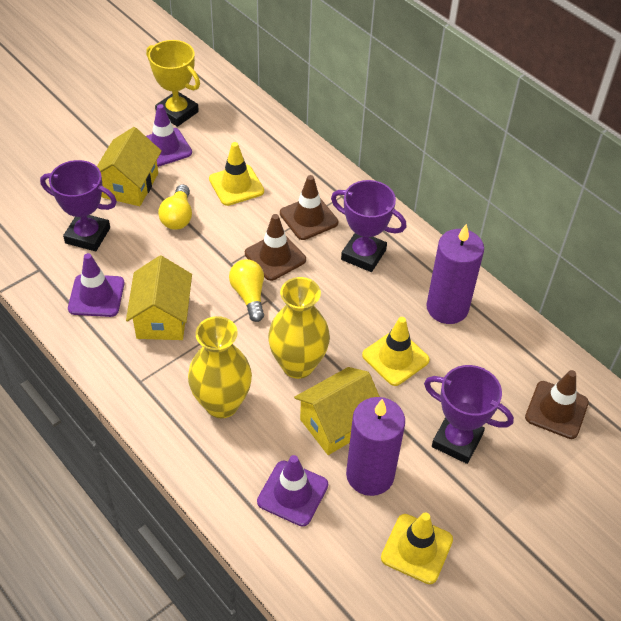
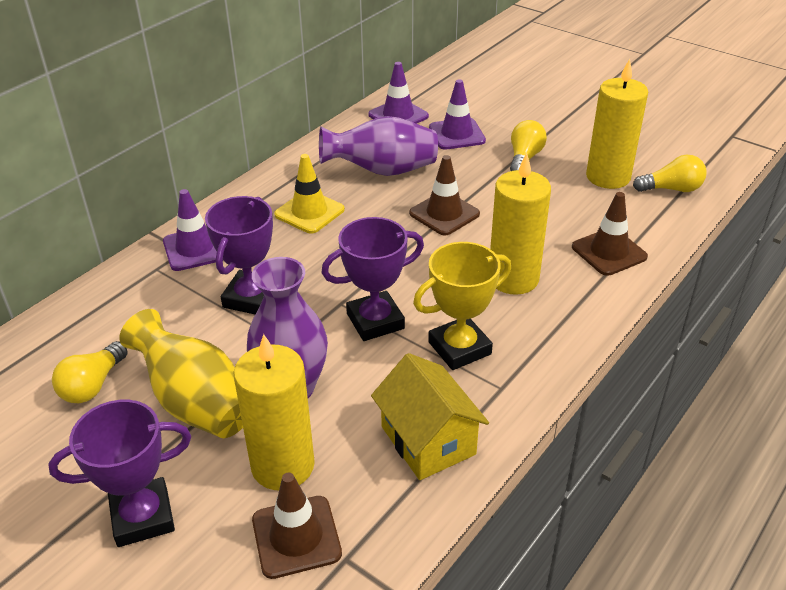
purple candle: [346,397,405,496] [426,224,484,324] = 2 -> none = 0
purple vase: none = 0 -> [247,257,328,398] [319,116,438,176] = 2
yellow candle: none = 0 -> [233,334,315,490] [490,153,551,295] [586,59,648,189] = 3
yellow house: [97,127,162,206] [126,256,192,340] [294,367,380,455] = 3 -> [371,353,489,480] = 1
yellow light bulb: [158,184,192,230] [229,259,264,322] = 2 -> [52,341,128,403] [510,120,547,171] [633,155,707,192] = 3
yellow traffic cone: [209,142,264,206] [362,317,430,386] [381,512,453,584] = 3 -> [274,154,345,234] = 1
yellow vase: [188,316,252,418] [268,277,330,379] = 2 -> [119,309,243,438] = 1

